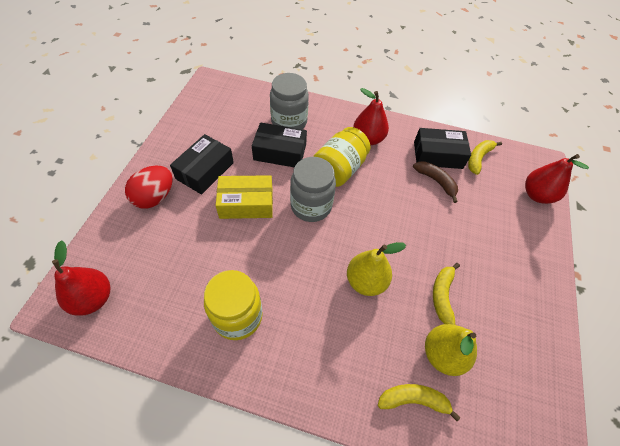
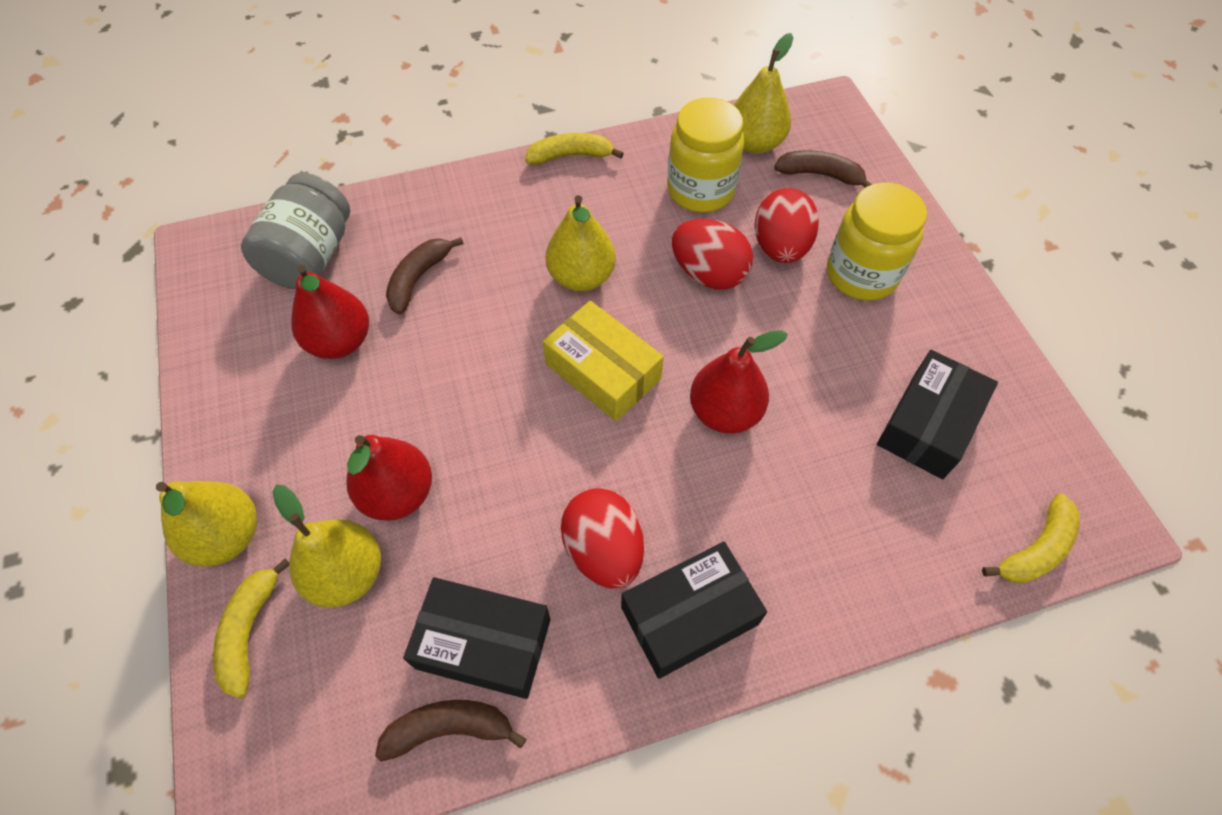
brown banana: [413,161,458,203] = 1 -> [375,700,526,762] [386,237,464,314] [774,150,872,188] = 3
grey jar: [270,73,309,129] [290,157,336,222] = 2 -> [241,173,350,289] = 1
red egg: [125,166,173,209] = 1 -> [561,488,644,589] [672,219,753,290] [755,188,819,263] = 3
yellow pear: [347,242,406,296] [425,324,477,376] = 2 -> [156,481,257,566] [272,485,381,608] [545,195,616,291] [734,33,793,154] = 4

